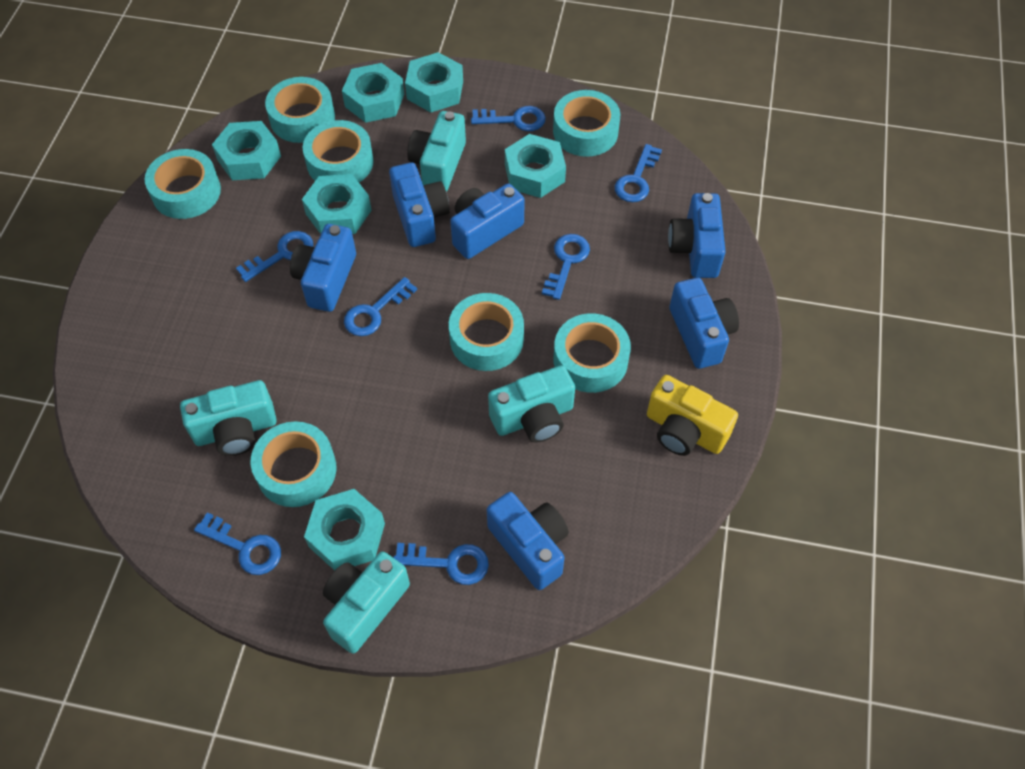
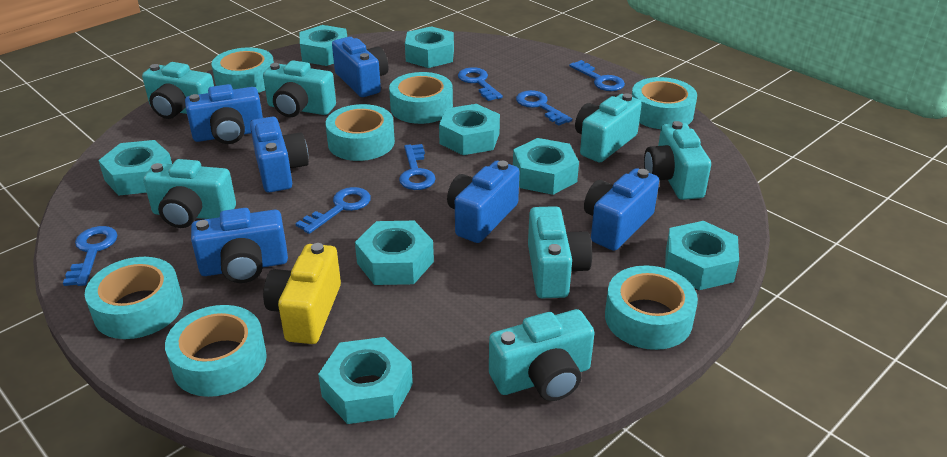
blue key: [194,512,281,575] [236,231,313,282] [344,277,417,336] [393,543,489,585] [471,106,546,131] [542,234,590,300] [615,144,662,202] = 7 -> [63,226,117,286] [296,187,371,234] [399,144,436,190] [458,67,503,101] [516,90,572,126] [569,60,625,91] = 6
turquoise camera: [180,380,277,456] [323,551,410,654] [407,111,466,192] [488,365,575,442] = 4 -> [142,62,214,119] [143,159,236,228] [263,60,336,117] [489,309,595,401] [528,206,592,298] [575,93,642,162] [644,121,711,200] = 7
turquoise nut: [212,121,281,180] [302,174,372,234] [304,489,385,571] [342,63,405,123] [405,52,463,113] [505,134,566,198] = 6 -> [98,140,172,196] [299,25,347,66] [318,337,413,424] [355,221,434,285] [405,26,454,68] [439,104,500,155] [513,138,579,195] [665,221,739,290] = 8

